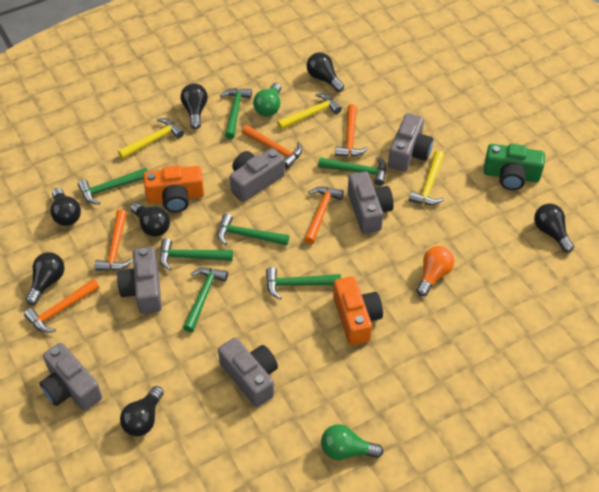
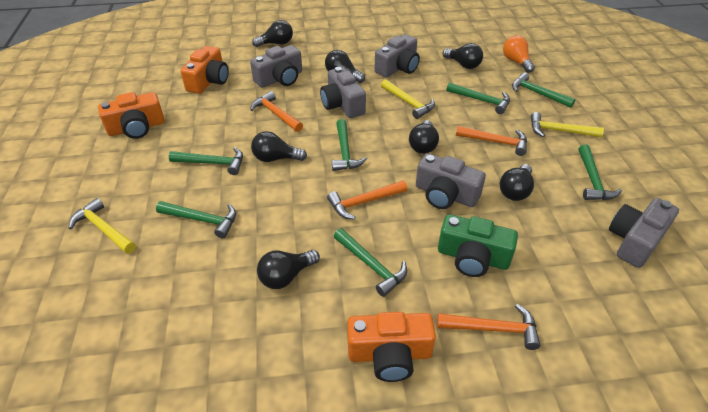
green light bulb: [253,83,281,117] [321,424,383,460] = 2 -> none = 0
grey camera: [39,343,102,411] [117,247,162,314] [218,338,278,407] [230,148,285,202] [348,172,394,234] [388,113,433,172] = 6 -> [250,45,302,88] [320,67,366,118] [374,34,420,78] [416,153,486,209] [609,198,679,268] = 5
orange camera: [143,165,204,213] [333,276,383,345] = 2 -> [98,92,165,139] [181,46,229,94] [347,312,436,382] = 3
orange hammer: [24,279,99,333] [95,210,132,271] [242,125,302,169] [304,186,344,244] [335,104,368,157] = 5 -> [251,91,303,132] [327,181,408,220] [437,304,541,350] [456,126,527,156] = 4

